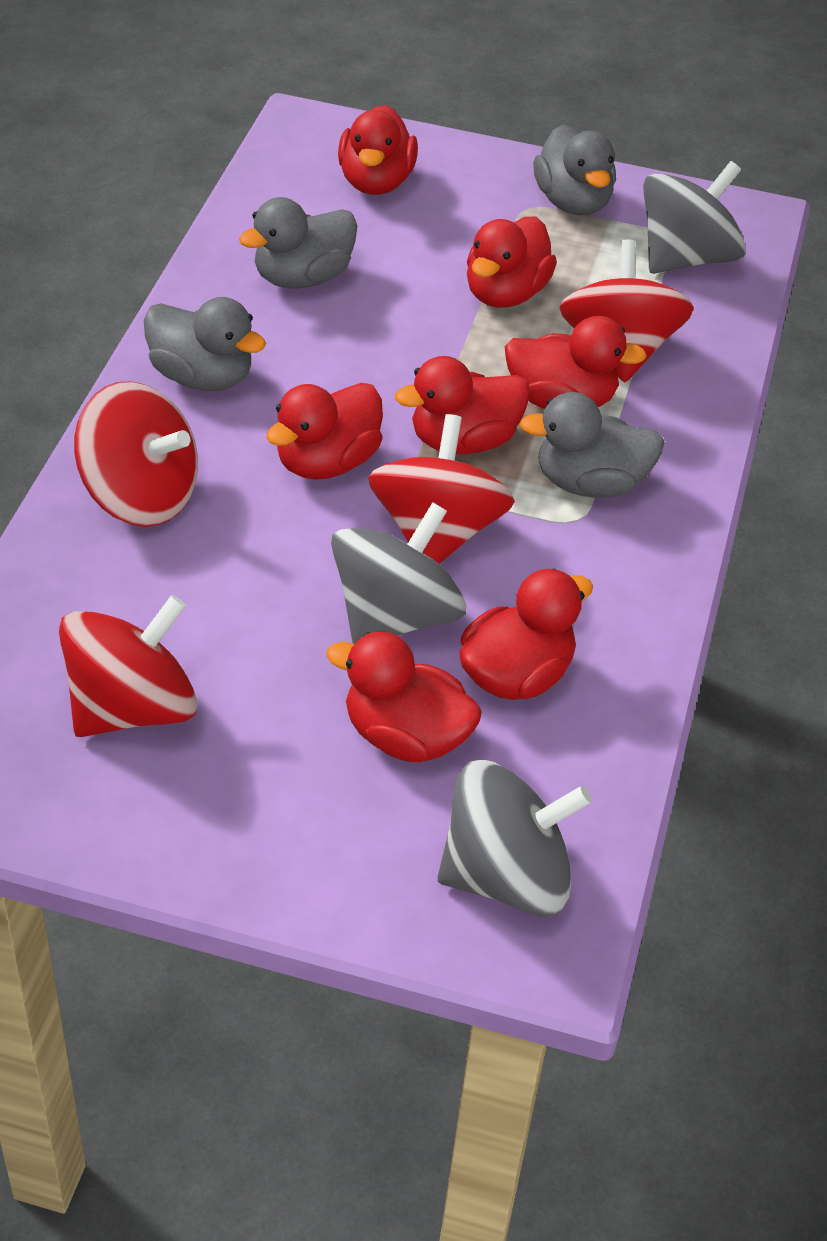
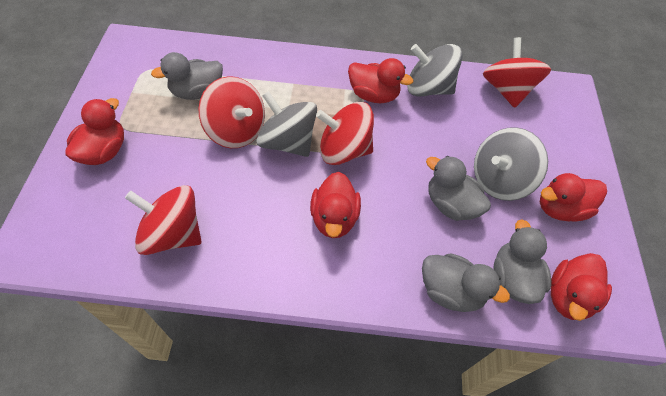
red duck: [266,383,383,480] [326,632,482,762] [338,105,418,195] [395,356,530,454] [459,569,593,700] [467,216,557,308] [505,316,647,409] = 7 -> [65,98,124,165] [310,172,361,238] [348,58,413,103] [540,173,607,221] [551,253,612,321] = 5

